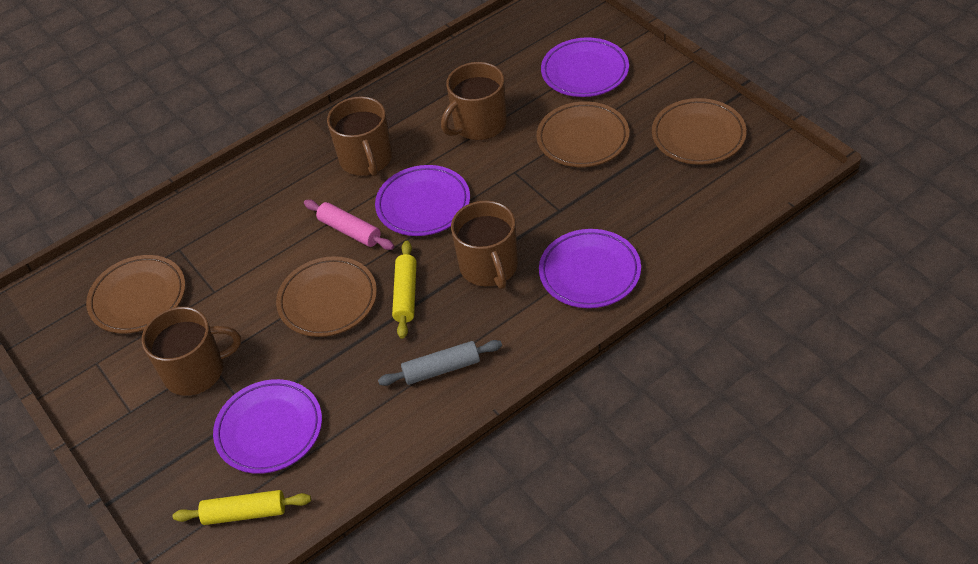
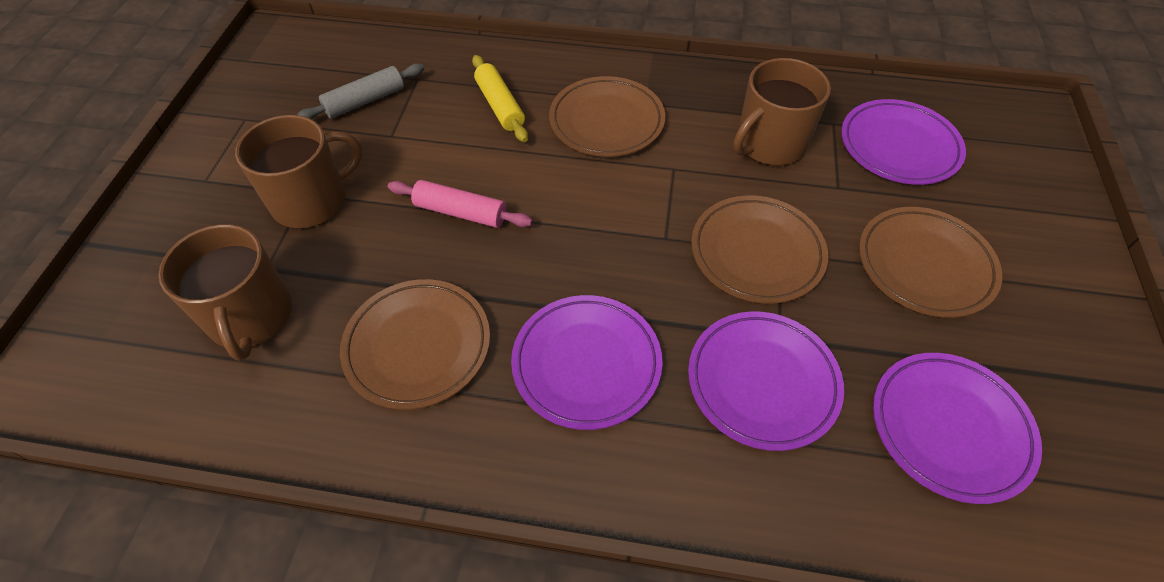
brown mug: [142,307,241,396] [327,96,392,176] [441,62,507,140] [451,201,518,289] = 4 -> [159,224,292,361] [235,115,362,228] [733,58,831,165] = 3
yellow rolling pin: [173,490,311,525] [392,241,417,339] = 2 -> [472,55,528,142] = 1

